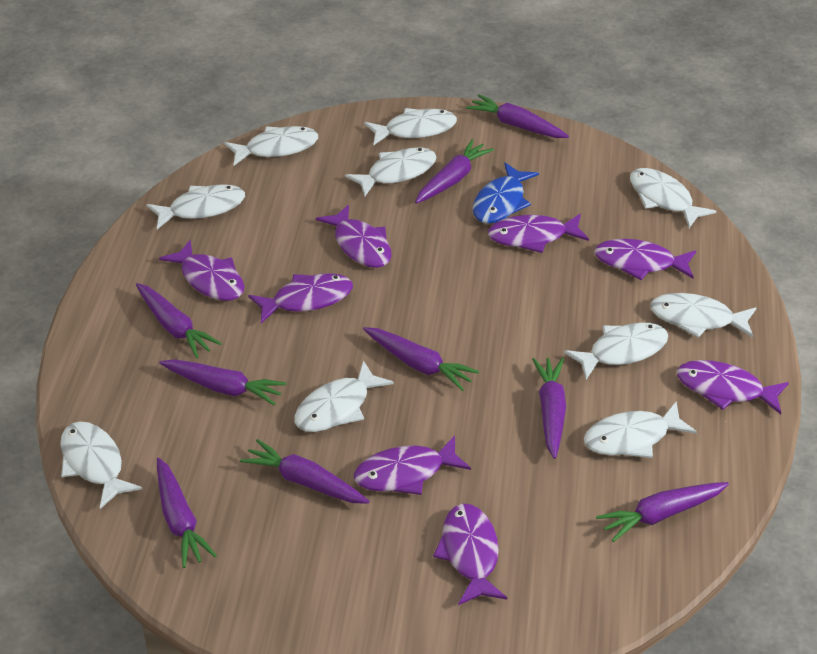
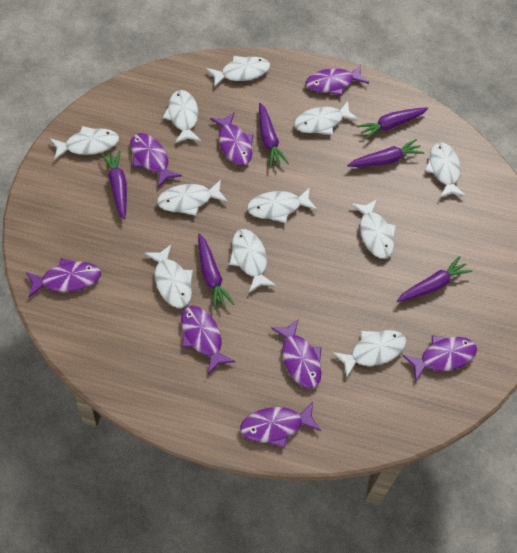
blue fish: [473,162,539,224] = 1 -> none = 0
purple carrot: [136,283,222,358] [157,458,217,568] [159,359,286,406] [240,439,370,504] [363,327,479,391] [415,139,494,204] [466,94,569,138] [532,358,566,459] [596,482,729,542] = 9 -> [101,150,127,220] [198,233,234,310] [259,103,289,167] [347,139,425,167] [356,107,428,140] [397,256,472,302] = 6
white fish: [60,421,142,509] [146,184,245,229] [224,126,318,166] [294,360,394,432] [345,147,437,197] [364,108,457,145] [564,322,668,379] [584,401,697,458] [630,168,716,228] [650,293,756,338] = 10 -> [50,126,119,160] [144,244,193,308] [157,180,228,216] [163,90,201,143] [206,56,270,88] [229,229,277,293] [247,187,317,223] [294,101,359,135] [332,330,406,378] [351,199,396,258] [425,142,466,198] = 11

